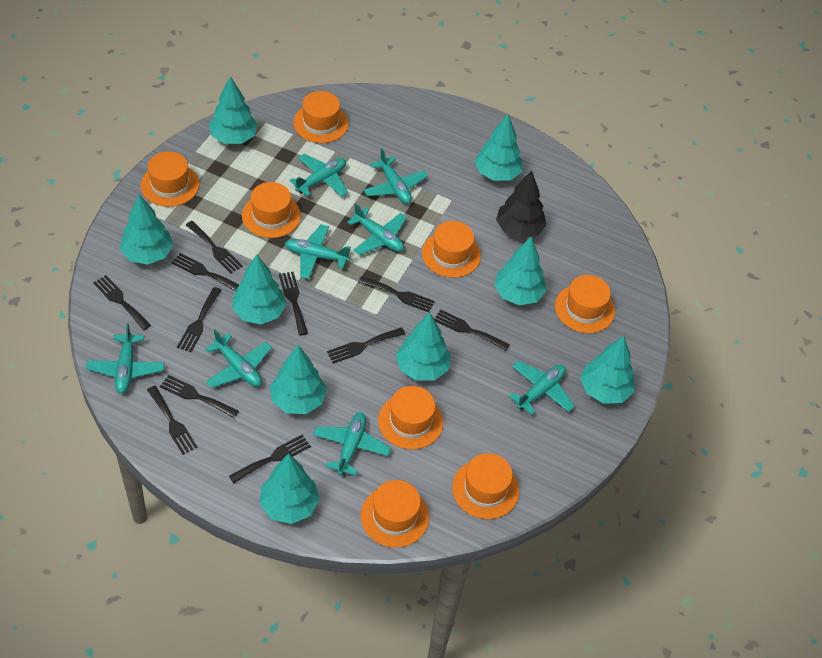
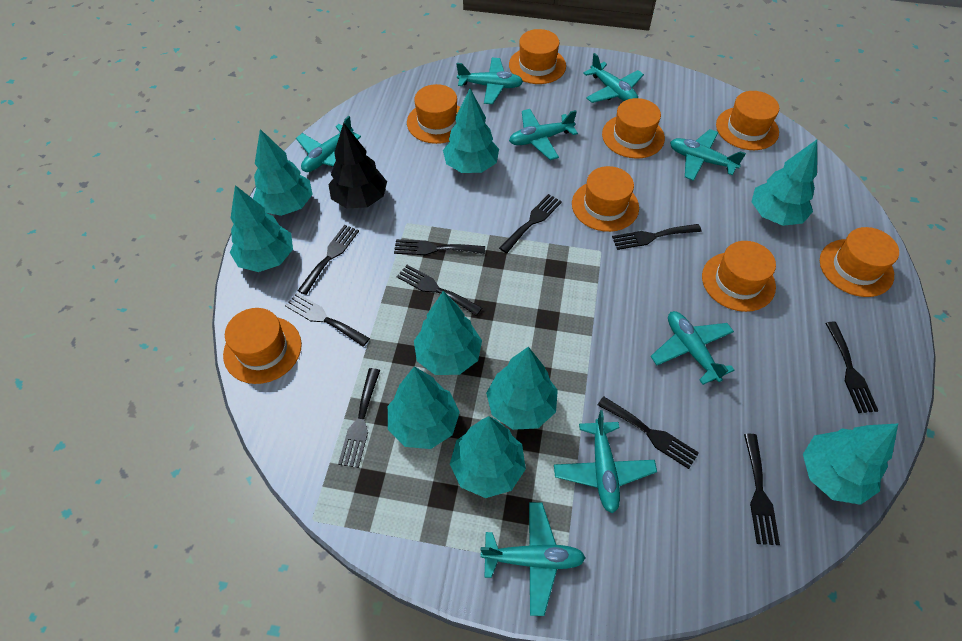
black fork: [93,275,151,330] [147,386,198,455] [160,375,239,418] [172,253,239,291] [177,287,222,352] [186,221,243,273] [229,434,311,483] [279,272,308,335] [327,327,405,364] [358,276,435,313] [434,309,510,351] = 11 -> [285,293,370,347] [298,225,359,295] [338,368,380,468] [394,239,485,255] [397,265,482,316] [499,194,562,253] [598,396,699,469] [612,224,702,250] [744,434,780,545] [825,322,878,413] = 10

